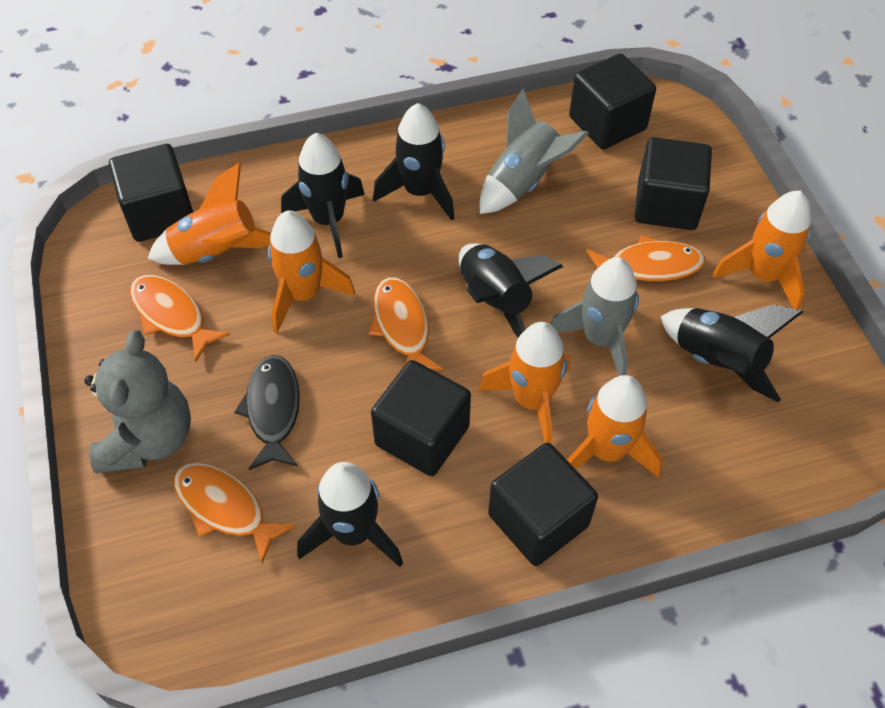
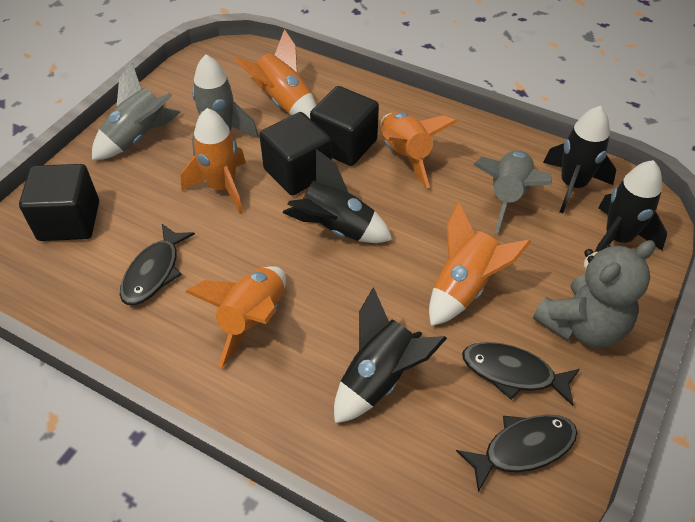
black cube: [109,144,193,242] [371,360,471,476] [488,443,598,566] [569,53,656,149] [634,137,712,230] = 5 -> [19,164,99,241] [259,112,332,196] [310,86,379,166] = 3
black fish: [234,355,300,470] = 1 -> [120,224,195,305] [456,415,578,492] [462,342,580,406] = 3
black rocket: [281,133,365,258] [297,462,403,567] [373,103,455,221] [459,243,563,338] [660,305,803,403] = 5 -> [283,149,393,243] [334,287,447,423] [543,106,616,213] [595,160,667,252] = 4
grey rocket: [480,89,589,214] [550,257,639,376] = 2 -> [92,62,181,160] [192,55,259,156] [473,150,552,233] = 3
orange fish: [130,275,231,362] [174,463,296,563] [369,277,443,370] [586,235,705,281] = 4 -> none = 0

